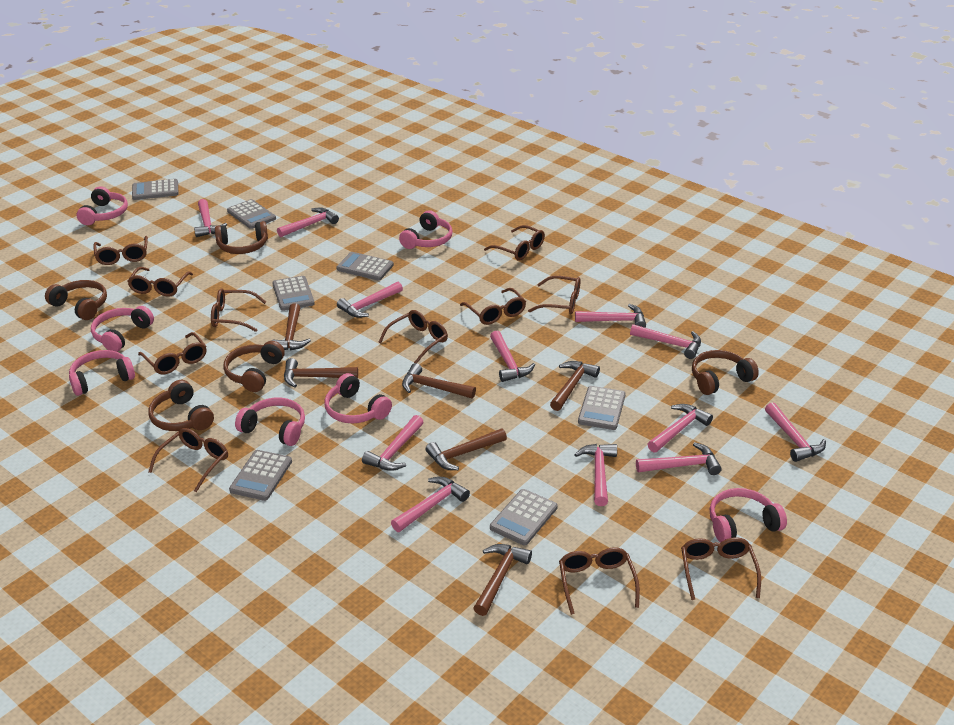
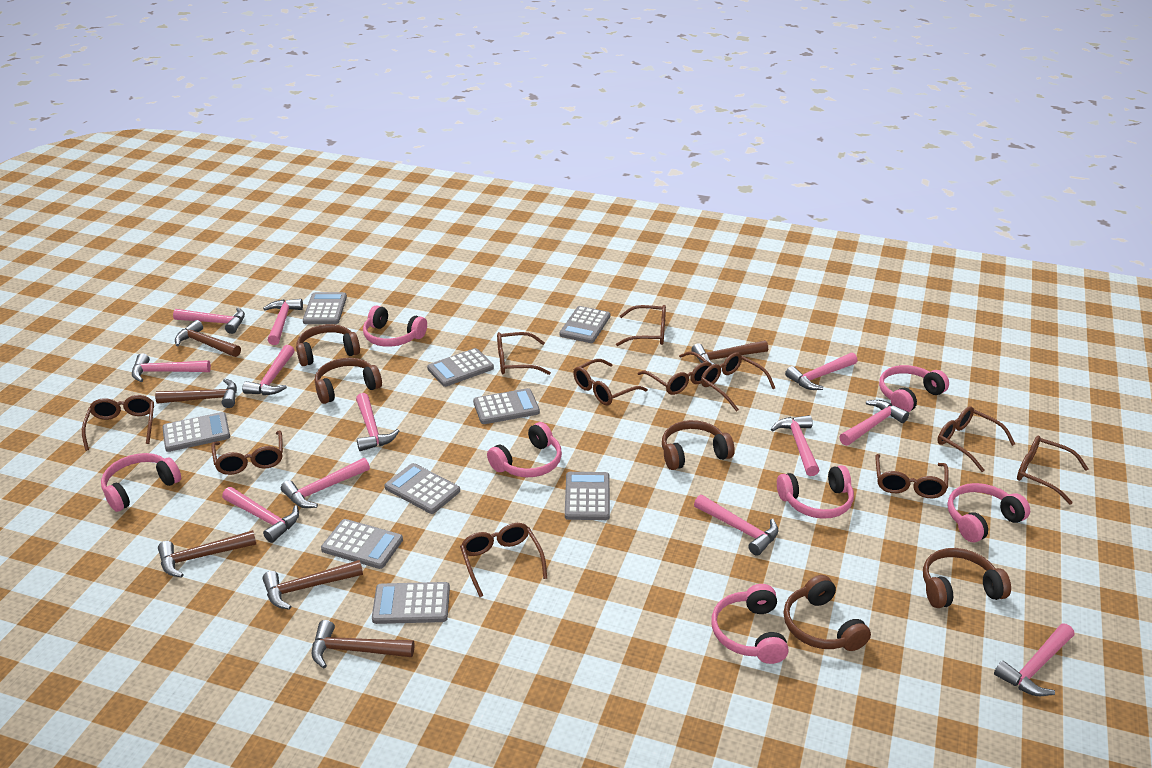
grey calculator: [132,179,178,200] [227,199,276,229] [229,450,292,501] [272,276,315,311] [336,252,394,281] [490,489,558,545] [578,386,626,430] = 7 -> [162,412,230,452] [303,292,347,324] [321,519,403,569] [372,582,450,624] [385,463,460,514] [427,348,494,387] [473,388,540,424] [559,306,610,343] [565,472,610,520] = 9

